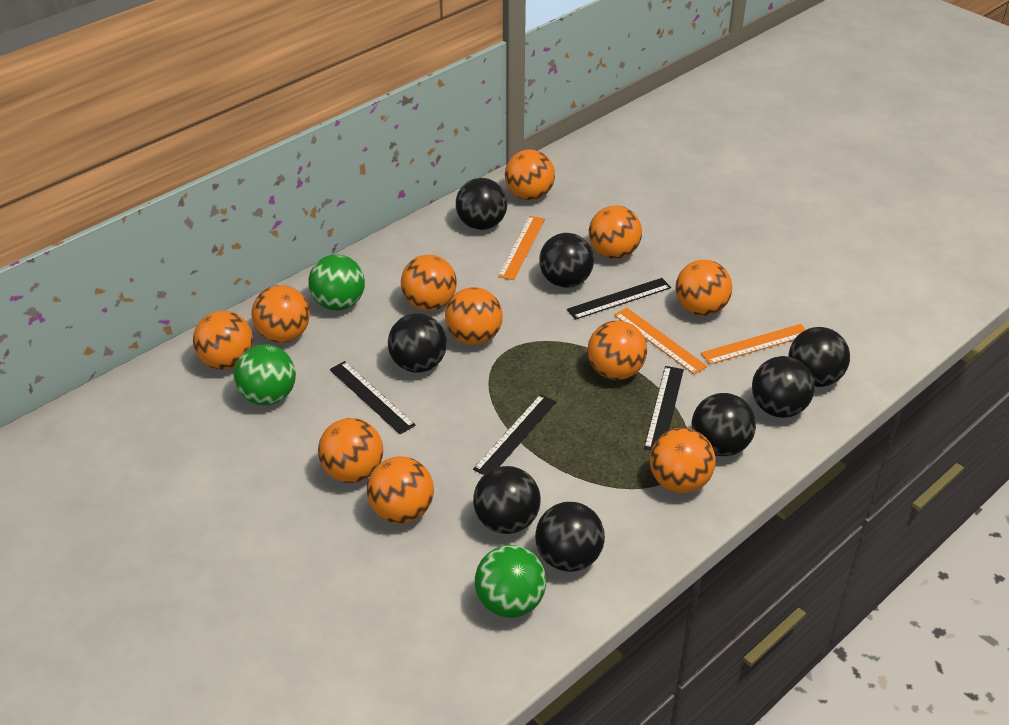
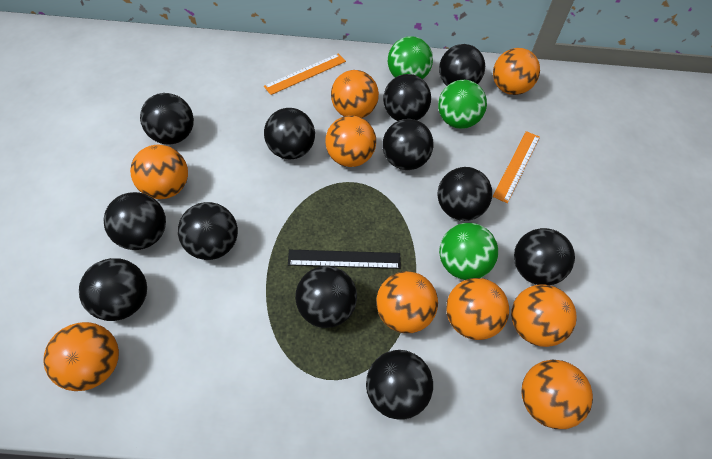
black ball: [388,313,447,373] [456,178,507,230] [473,466,541,534] [535,502,605,572] [539,233,594,288] [692,393,756,456] [752,356,815,418] [789,327,850,387] = 8 -> [79,258,147,321] [103,192,166,250] [140,93,194,145] [178,202,238,260] [264,108,315,159] [295,266,357,328] [366,350,433,420] [382,119,433,170] [383,74,431,121] [437,167,492,221] [439,44,485,86] [514,228,575,285] = 12
black ruler: [330,361,416,434] [473,394,556,475] [567,278,671,320] [644,366,684,450] = 4 -> [288,250,401,269] = 1
orange ball: [193,311,253,370] [251,285,310,343] [318,418,383,483] [367,456,434,524] [401,255,457,311] [445,287,503,345] [505,150,555,200] [587,320,647,380] [589,206,642,259] [650,428,716,493] [676,260,732,316] = 11 -> [43,322,119,391] [130,145,188,199] [325,115,376,167] [331,70,379,118] [376,271,438,333] [446,278,509,340] [493,48,540,95] [511,284,576,347] [521,359,593,429] = 9
orange ruler: [498,216,545,280] [614,308,707,375] [701,324,806,365] = 3 -> [264,54,346,95] [493,131,540,203] = 2

